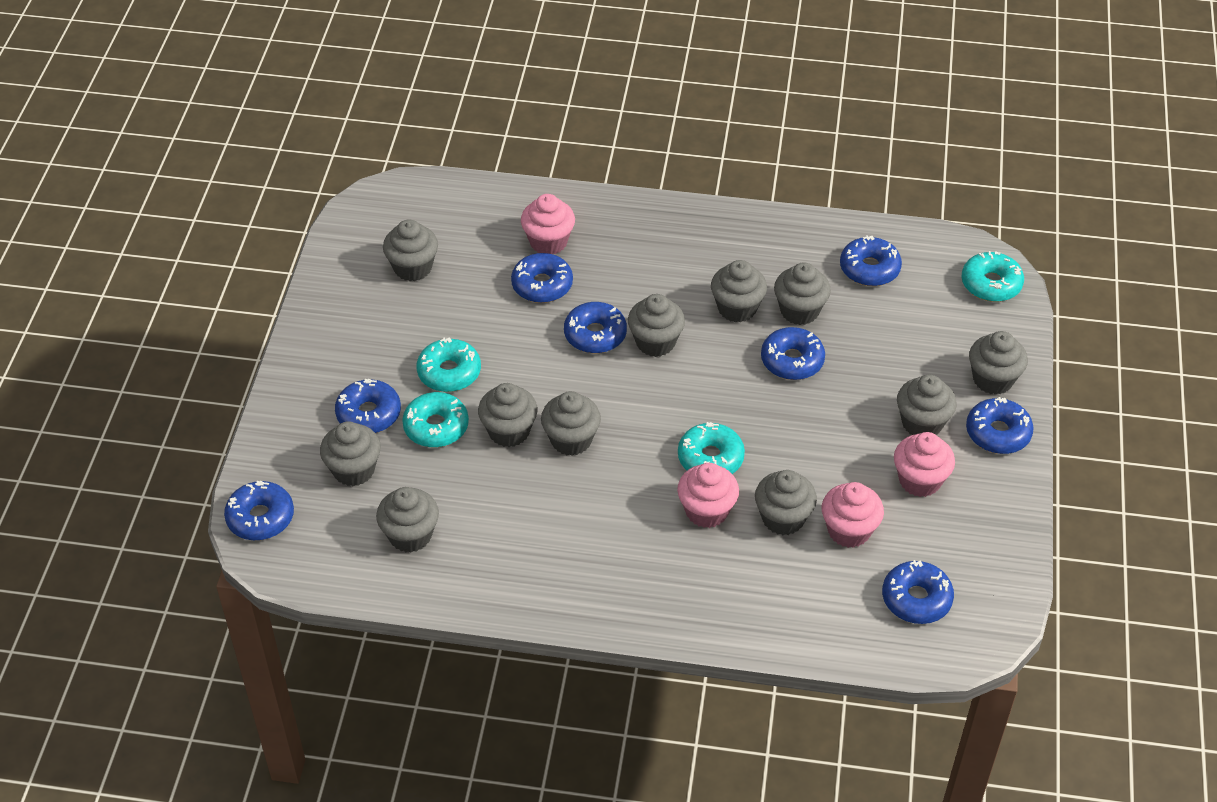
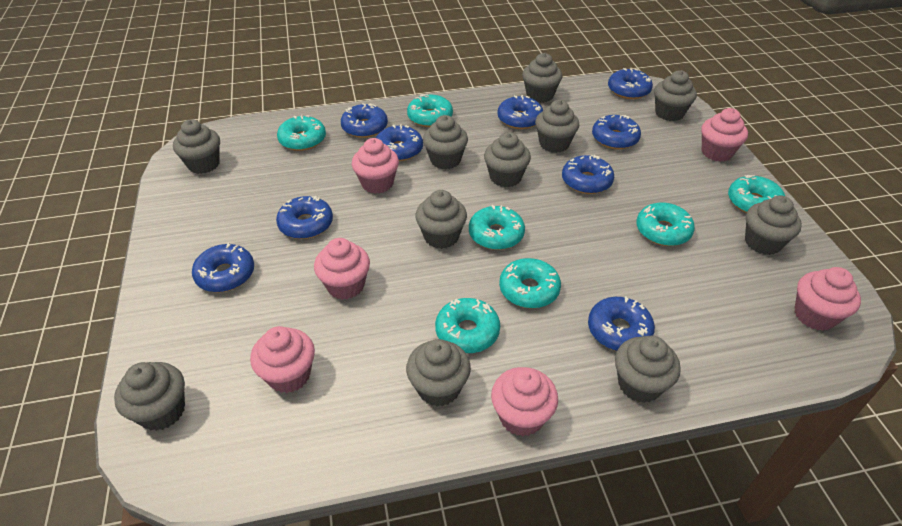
blue donut: [224,481,294,540] [335,378,401,433] [511,253,573,303] [564,302,627,353] [761,327,825,380] [840,235,902,286] [882,560,954,624] [966,397,1034,454] = 8 -> [192,243,254,292] [276,196,333,239] [341,103,388,138] [376,124,423,161] [497,95,543,129] [562,155,614,194] [588,296,655,351] [592,115,641,149] [608,68,653,99] = 9
pink cupcake: [521,194,575,254] [677,463,739,528] [822,482,884,548] [894,432,955,497] = 4 -> [250,326,315,393] [314,238,370,300] [352,138,399,194] [491,367,558,436] [701,108,748,162] [795,267,861,331] = 6
turquoise donut: [402,392,469,448] [417,337,481,392] [678,422,745,474] [961,251,1024,302] = 4 -> [277,115,326,151] [407,94,453,127] [435,298,500,353] [469,205,525,250] [499,258,561,308] [636,203,695,246] [728,175,785,213] = 7

